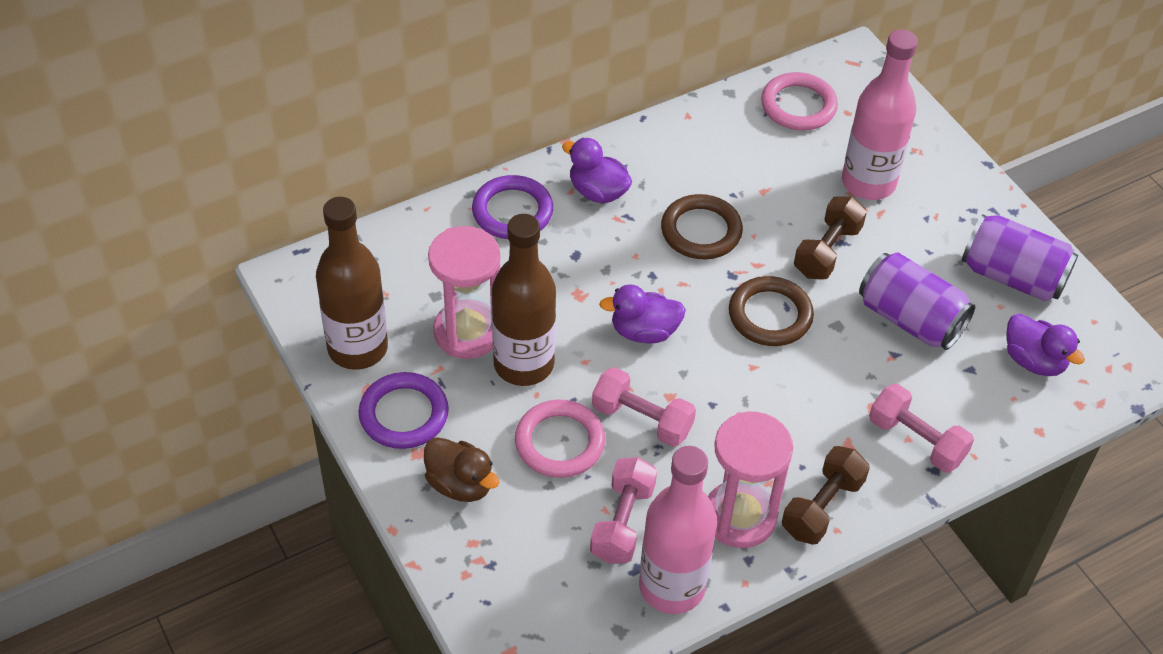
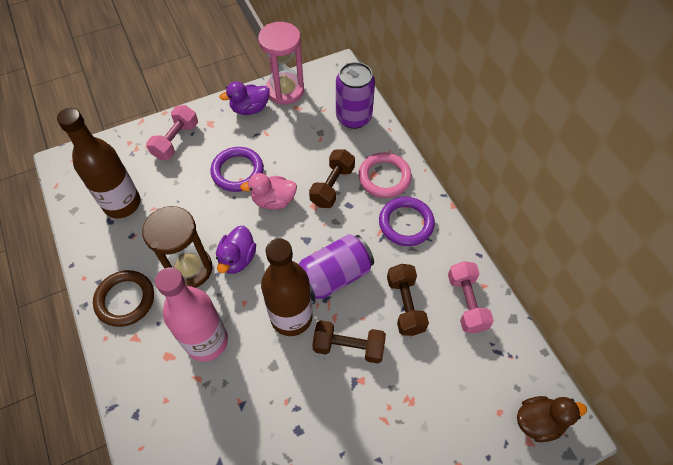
brown dumbbell: [782,446,870,545] [794,196,867,279] = 2 -> [309,149,355,208] [312,320,386,364] [387,264,429,336] = 3
brown hourglass: none = 0 -> [142,206,212,288] = 1
brown ring: [661,194,743,259] [729,276,814,346] = 2 -> [93,270,154,327] = 1
pink bottle: [639,446,717,614] [842,29,918,200] = 2 -> [155,267,228,362] = 1
pink duck: none = 0 -> [240,173,297,210] = 1
pink dumbbell: [590,457,657,564] [592,367,696,447] [869,384,974,473] = 3 -> [146,105,198,160] [448,261,494,333] = 2
pink hourglass: [428,226,500,359] [708,412,793,548] = 2 -> [258,22,304,105] = 1
pink ring: [515,400,605,478] [761,72,838,130] = 2 -> [358,152,412,198] = 1
purple duck: [562,138,632,203] [599,284,686,344] [1007,314,1085,376] = 3 -> [216,226,256,274] [219,81,270,115] = 2

